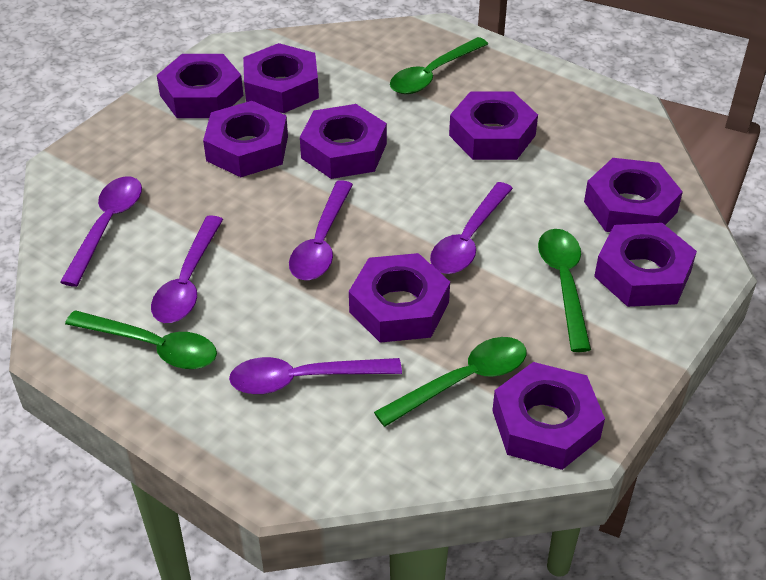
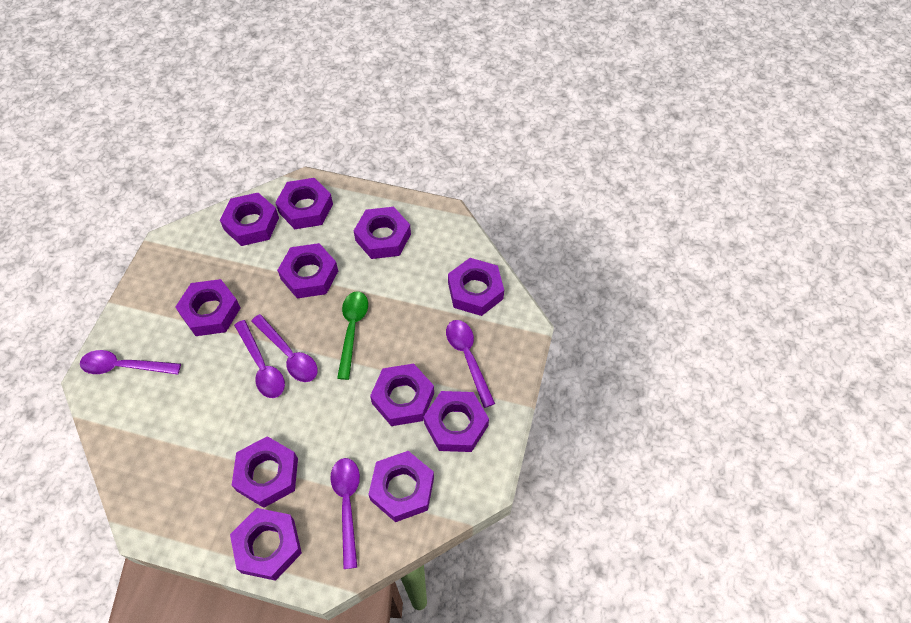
green spoon: [65,310,217,369] [374,337,527,427] [390,37,488,94] [538,229,591,352] = 4 -> [337,291,368,380] = 1
purple nut: [157,54,243,118] [203,101,288,177] [243,43,319,113] [300,104,387,179] [349,253,450,343] [449,92,538,160] [492,362,605,470] [584,158,683,232] [594,223,697,307] = 9 -> [175,279,241,336] [220,193,279,246] [230,508,302,581] [232,436,298,508] [275,178,333,229] [277,243,338,298] [354,207,411,259] [368,451,434,522] [370,363,434,426] [424,391,489,452] [448,258,504,316] = 11

